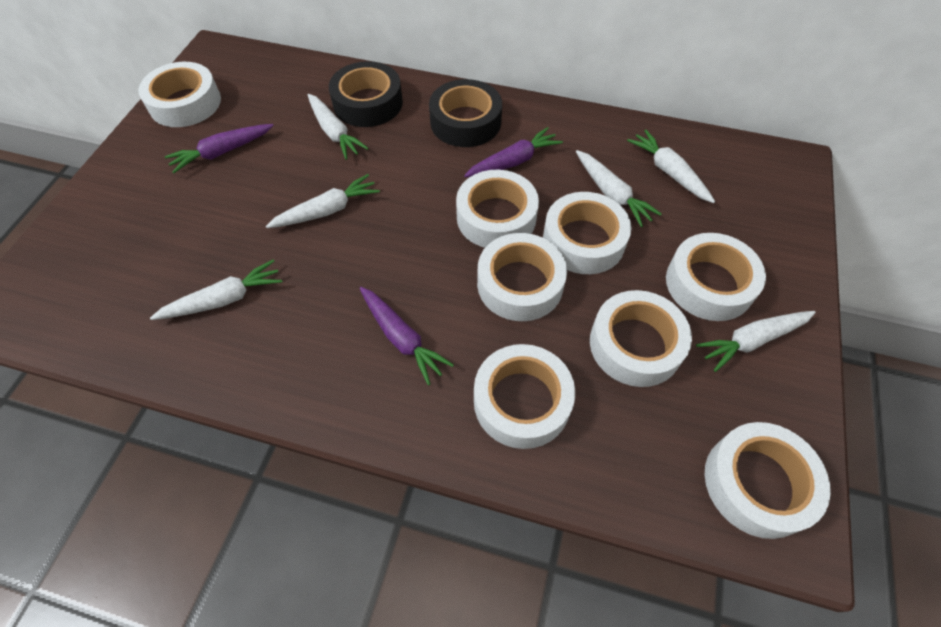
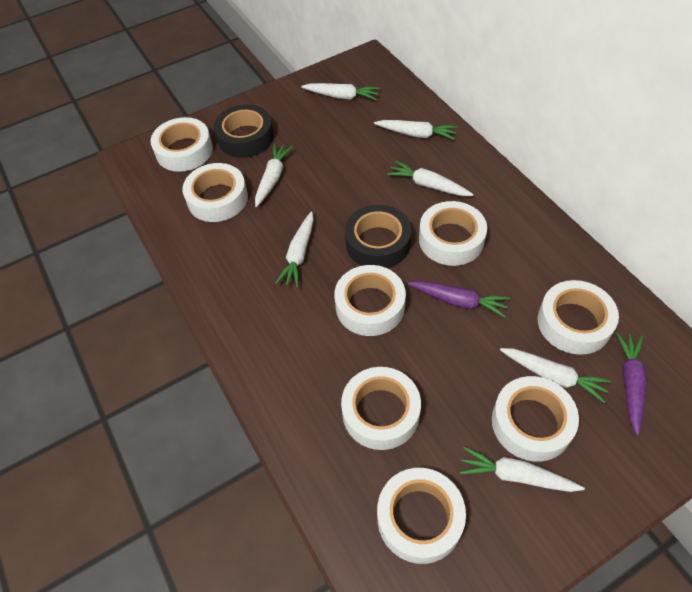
purple carrot: [165,124,274,173] [360,287,454,385] [464,127,563,177] = 3 -> [408,281,510,317] [616,332,647,435] = 2
white carrot: [150,260,282,320] [266,174,380,228] [308,94,369,160] [576,150,662,227] [627,130,715,203] [696,311,816,372] = 6 -> [255,143,293,207] [276,212,314,287] [301,83,379,100] [374,120,458,140] [387,161,474,196] [460,447,585,492] [500,348,612,403] = 7

